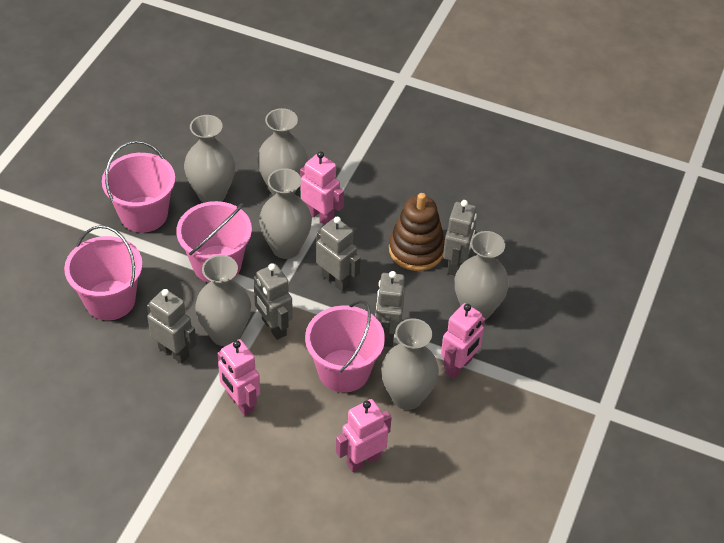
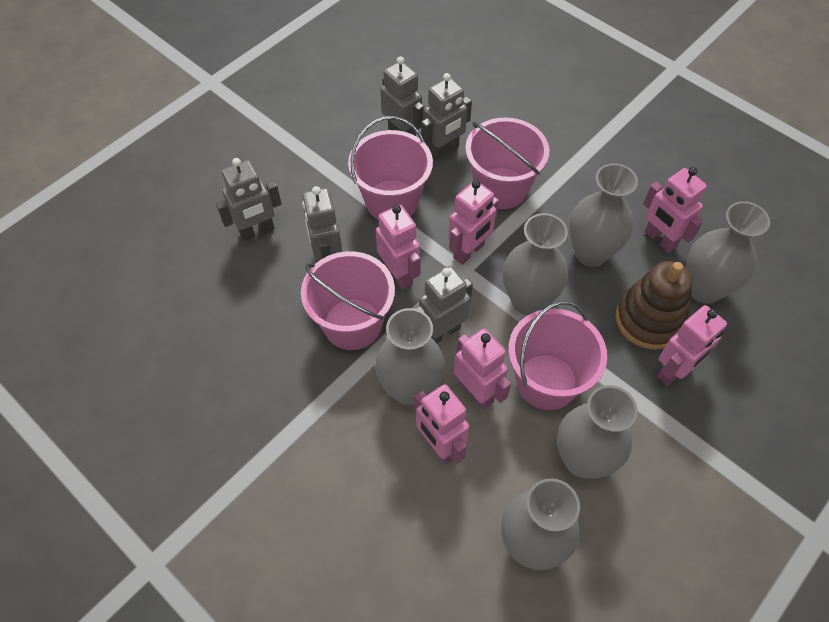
pink robot: [218,339,260,416] [300,151,344,225] [336,399,392,472] [441,303,485,379] = 4 -> [376,205,421,289] [414,384,470,464] [448,180,499,265] [454,328,511,410] [643,167,707,253] [657,305,727,386] = 6

